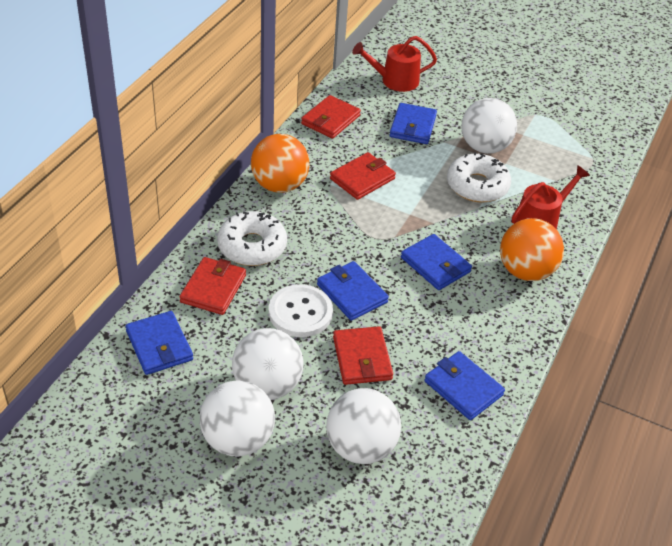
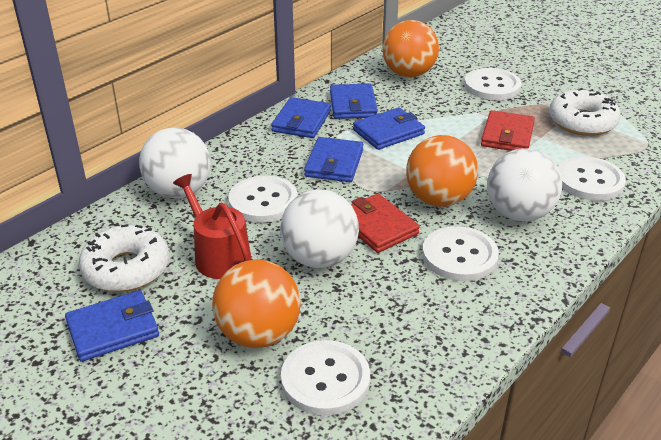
orange ball: [251,134,310,193] [500,218,564,281] = 2 -> [212,260,301,348] [382,20,439,77] [406,135,478,207] = 3
red wallet: [180,257,246,315] [301,95,361,139] [330,152,396,200] [333,326,393,385] = 4 -> [351,193,420,253] [481,110,535,151] = 2
red watering can: [352,36,437,92] [512,165,590,229] = 2 -> [173,174,251,279] = 1
white ball: [200,380,275,457] [232,328,303,400] [326,388,401,464] [461,98,517,154] = 4 -> [139,128,211,198] [280,189,359,268] [487,148,562,222] = 3
white button: [269,284,333,337] = 1 -> [228,176,298,223] [281,340,370,416] [422,226,499,281] [464,68,521,100] [558,156,626,201] = 5

